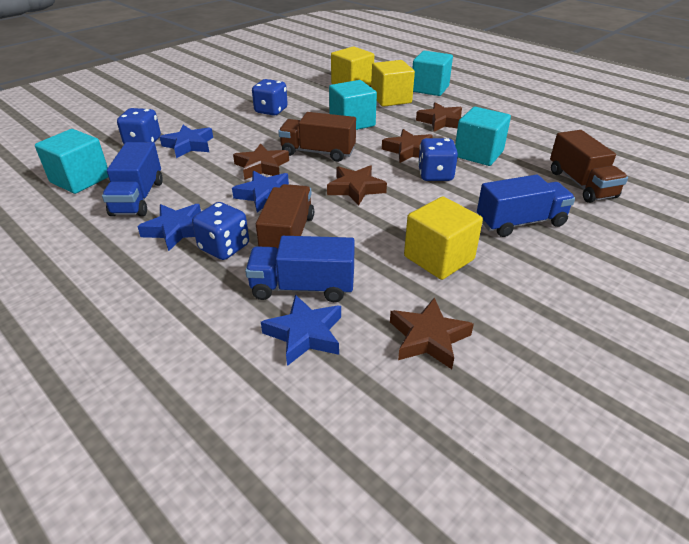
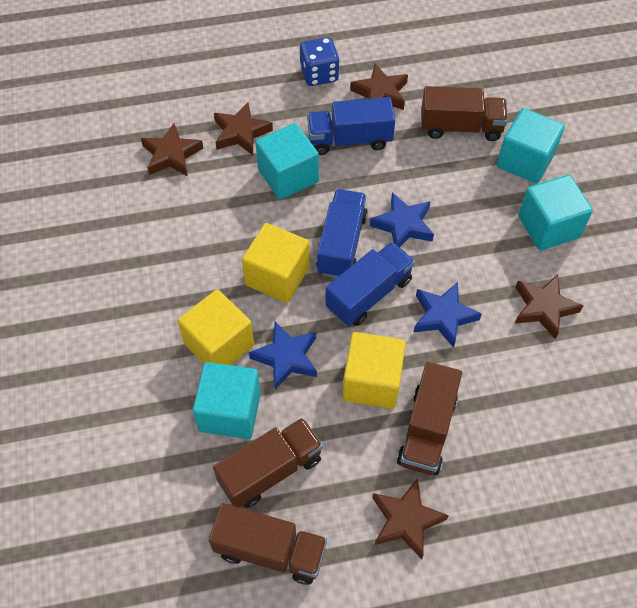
blue dice: [117,108,161,144] [192,202,249,260] [252,79,288,116] [418,138,458,181] = 4 -> [300,37,340,86] = 1
blue star: [137,204,201,251] [160,125,213,158] [232,171,289,212] [261,294,341,366] = 4 -> [249,321,317,390] [370,192,434,247] [414,282,482,348] = 3
brown truck: [256,184,314,248] [278,112,356,162] [550,130,628,203] = 3 -> [209,503,327,585] [213,418,323,508] [397,362,462,475] [421,86,508,141] = 4

